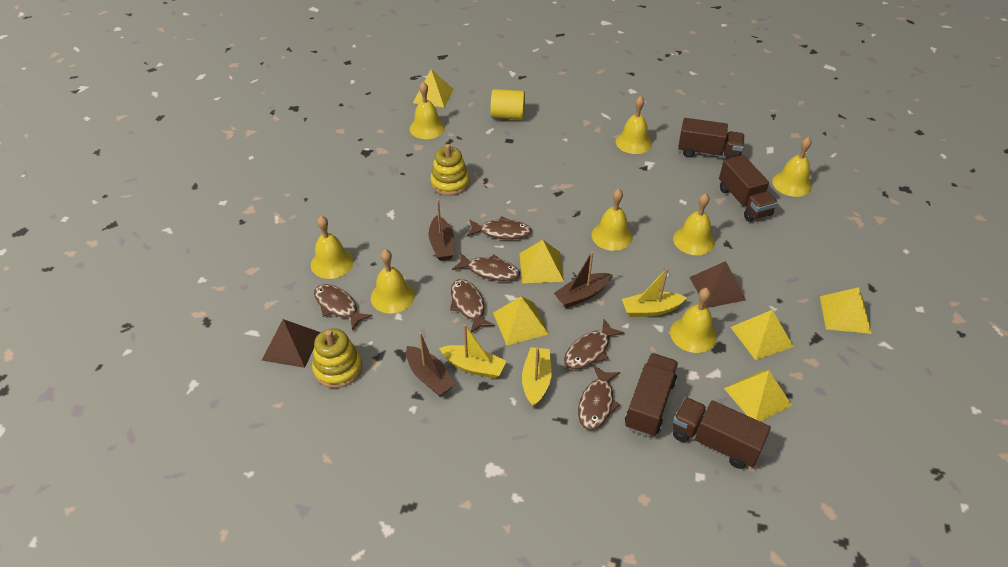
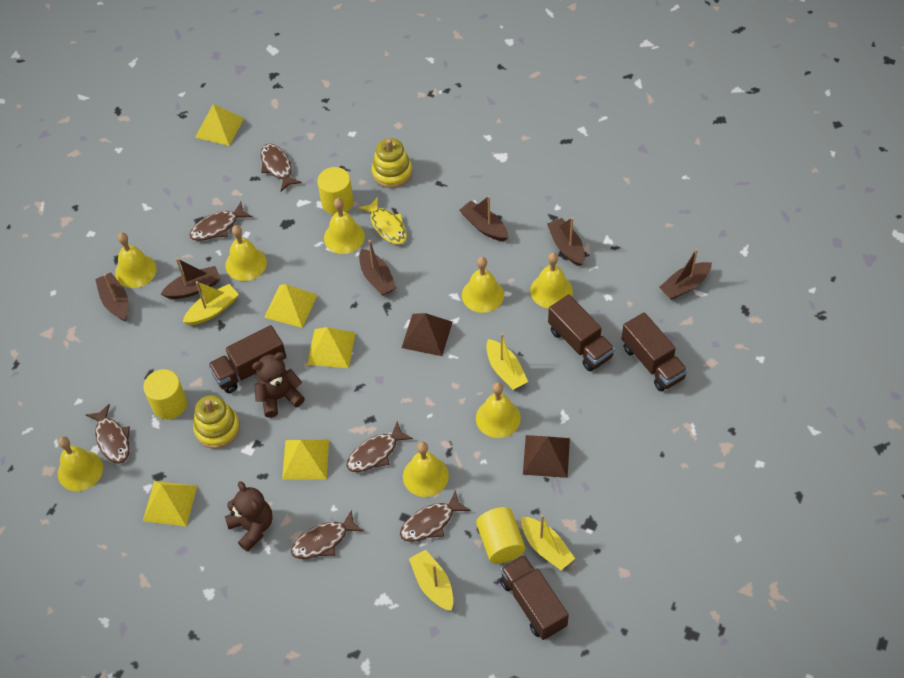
brown boat: [406,332,455,396] [429,199,454,261] [554,251,610,308] = 3 -> [95,273,129,322] [161,258,221,299] [359,240,397,296] [459,196,508,241] [547,217,585,267] [659,249,712,300] = 6
brown teddy bear: none = 0 -> [225,481,272,552] [252,352,305,418] = 2
yellow boat: [439,324,506,379] [522,347,552,407] [622,268,687,317] = 3 -> [183,281,239,325] [409,550,453,611] [486,333,528,390] [521,515,575,570] = 4
yellow cylinder: [490,89,525,120] = 1 -> [143,369,187,419] [317,167,353,215] [476,507,525,564] = 3
yellow fish: none = 0 -> [358,197,407,244] = 1
yellow pyramid: [413,69,453,108] [493,296,549,345] [519,240,564,283] [724,370,792,422] [731,310,794,360] [820,287,872,334] = 6 -> [143,481,197,526] [195,104,244,146] [264,284,317,328] [282,440,329,480] [307,327,355,368] = 5

